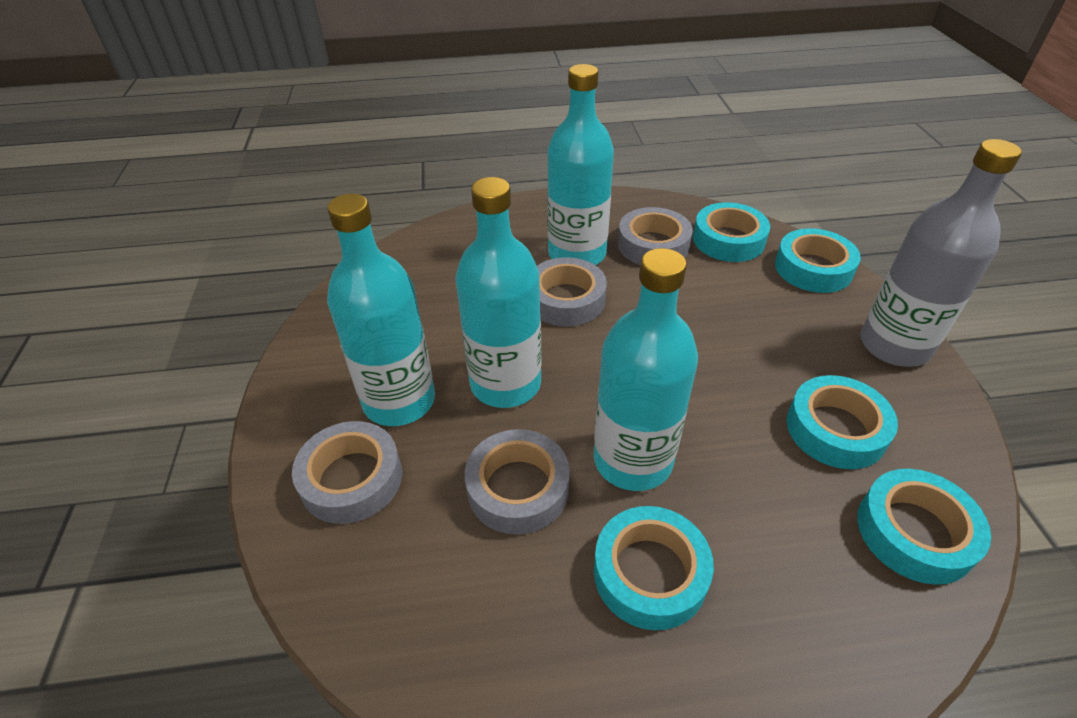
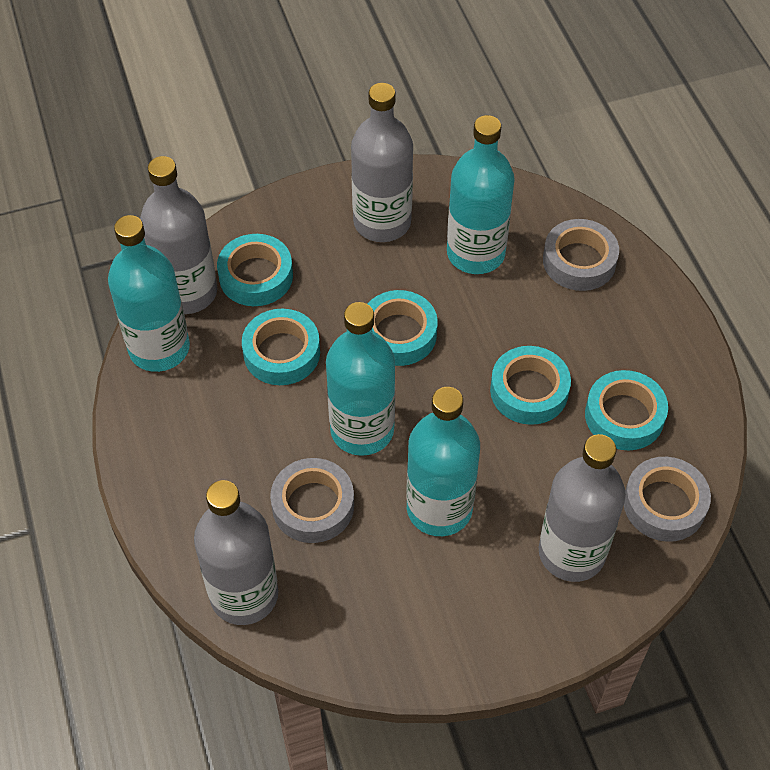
grey bottle: [860,139,1022,367] = 1 -> [140,156,217,314] [194,480,278,625] [351,83,413,242] [539,434,626,582] = 4
grey tape: [292,421,402,524] [465,429,570,535] [537,257,607,327] [618,207,693,265] = 4 -> [270,458,354,543] [543,219,619,291] [624,457,711,542] = 3

